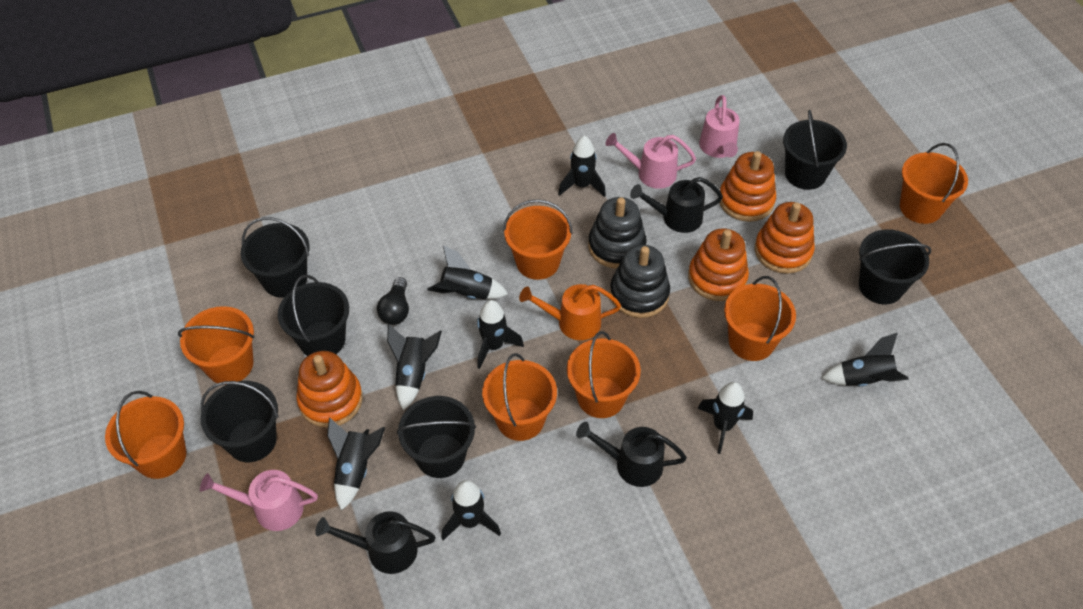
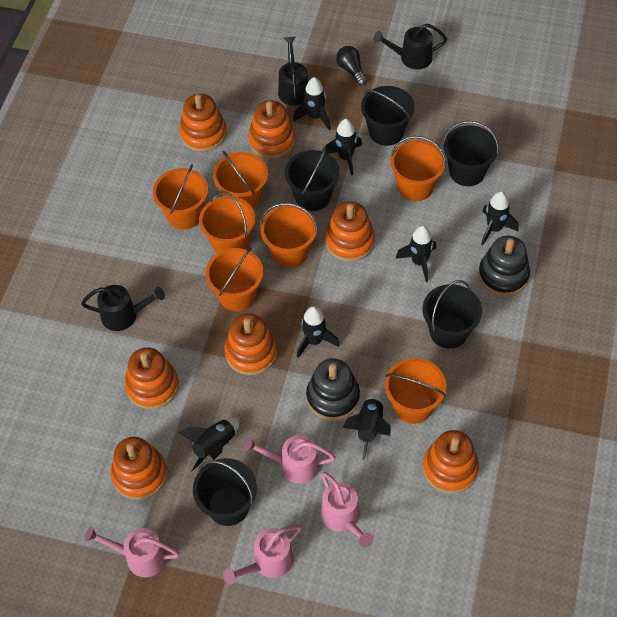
black bucket: [201,381,279,462] [241,217,310,298] [278,275,349,356] [397,396,476,478] [783,110,847,190] [859,229,931,304] = 6 -> [193,458,257,526] [285,147,340,211] [361,86,415,146] [423,280,482,349] [444,121,499,186] = 5
black rocket: [327,417,385,510] [387,324,442,411] [427,245,508,299] [441,480,501,540] [477,300,524,369] [558,136,606,197] [697,382,753,454] [822,333,909,386] = 8 -> [178,418,240,472] [293,77,331,131] [297,306,339,358] [325,119,362,176] [343,394,391,460] [395,225,436,282] [481,191,519,246] = 7
orange stacking toy: [296,351,363,428] [688,228,749,301] [720,151,776,222] [755,202,815,274] = 4 -> [111,437,167,500] [125,347,179,409] [179,94,227,152] [225,314,277,375] [248,100,295,159] [325,201,375,262] [423,430,479,494] = 7
orange watering can: [519,284,621,340] = 1 -> none = 0
pink watering can: [200,470,318,531] [605,133,696,189] [699,95,740,158] = 3 -> [84,526,180,577] [223,524,302,585] [243,435,336,484] [320,472,374,547] = 4

